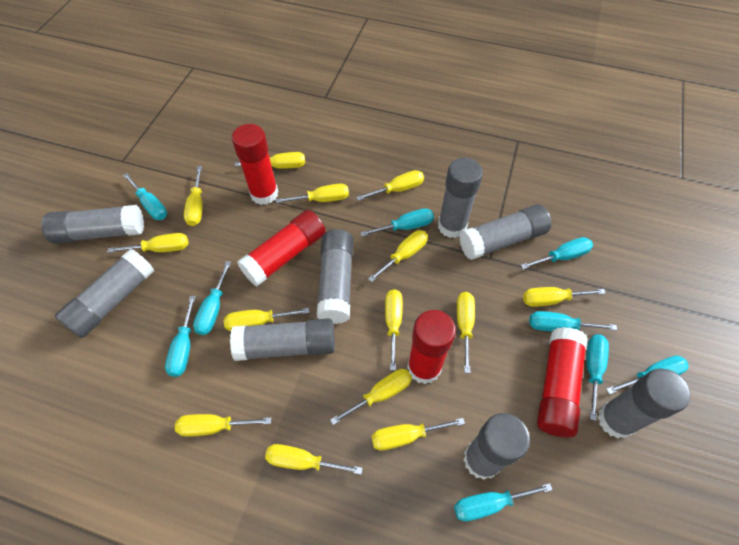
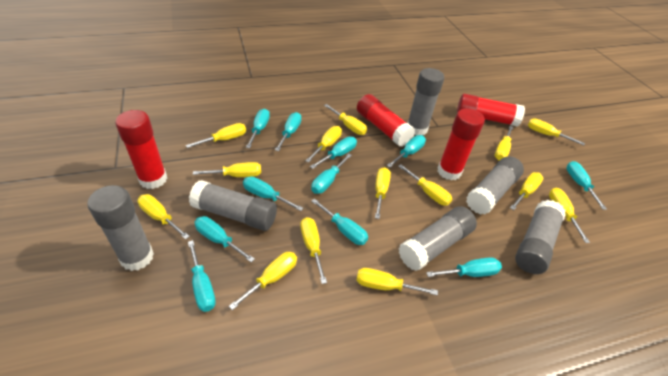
grey glue stick: [41,205,144,244] [55,249,154,338] [230,318,335,361] [317,229,353,324] [438,158,483,238] [459,204,552,260] [463,413,530,480] [598,368,691,439] = 8 -> [87,185,154,271] [189,180,277,231] [398,206,477,271] [407,68,444,135] [466,156,524,215] [515,200,566,274] = 6
turquoise screwdriver: [123,173,167,220] [165,296,196,377] [193,261,231,335] [361,208,434,237] [454,483,552,521] [521,237,593,270] [529,311,617,331] [586,334,609,421] [606,356,689,395] = 9 -> [188,240,216,312] [194,216,255,262] [243,176,303,211] [246,109,270,148] [275,112,301,151] [310,137,357,169] [311,153,352,194] [312,198,368,245] [387,135,426,167] [426,257,502,277] [566,161,607,210] = 11

